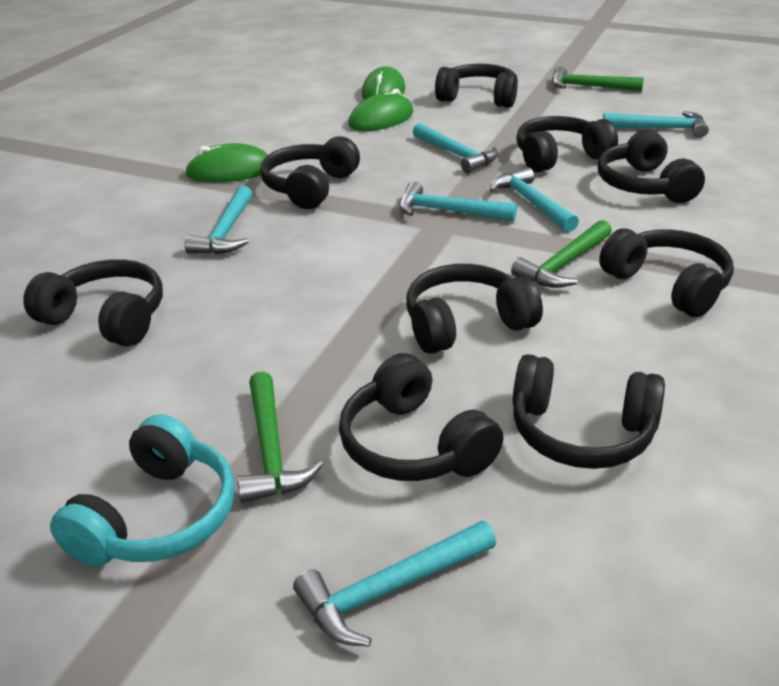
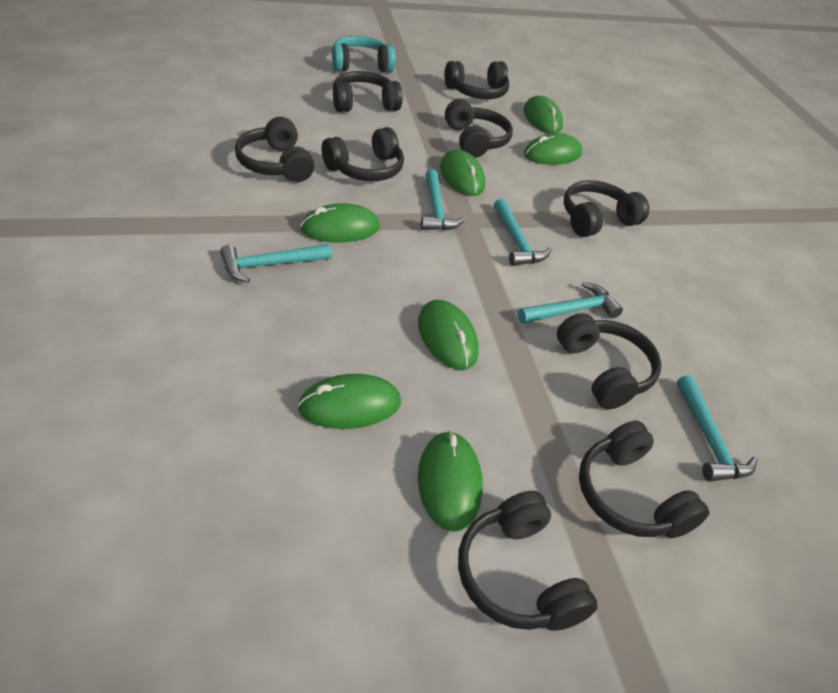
green hammer: [237,371,323,503] [511,220,612,288] [552,66,644,91] = 3 -> none = 0
green mouse: [185,143,268,182] [348,89,413,131] [362,66,405,100] = 3 -> [297,374,401,429] [300,203,380,243] [418,300,479,370] [418,430,483,532] [440,149,485,196] [524,96,563,134] [524,133,582,165] = 7
turquoise hammer: [185,186,253,254] [293,521,496,647] [399,181,517,221] [413,123,498,173] [489,167,579,232] [603,111,709,138] = 6 -> [220,244,332,283] [421,169,465,230] [494,199,551,266] [518,282,623,324] [677,375,757,482] = 5

